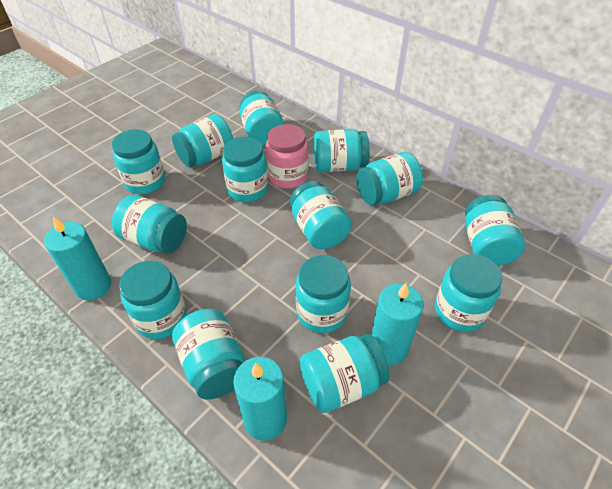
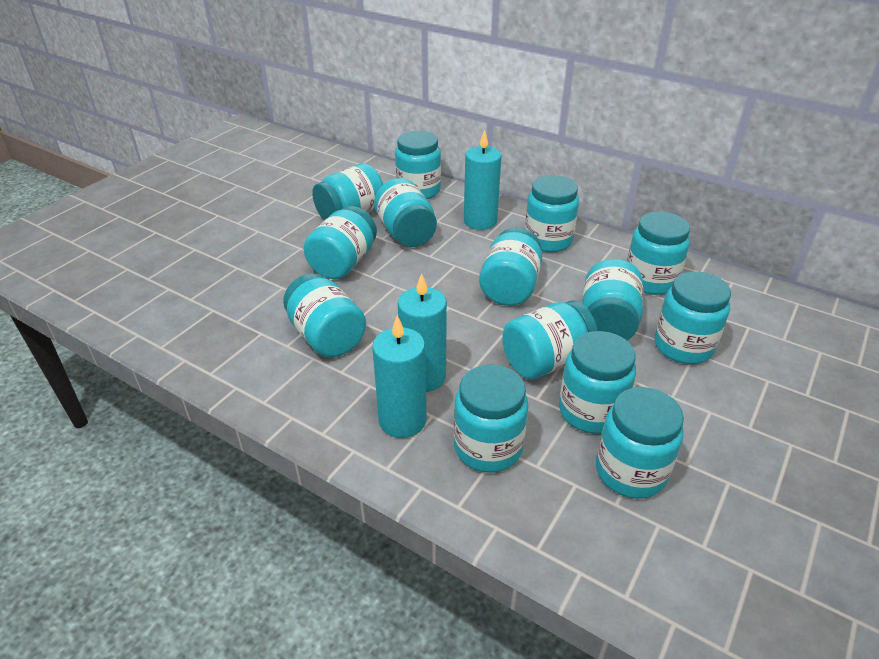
pink jar: [266,124,308,189] = 1 -> none = 0

